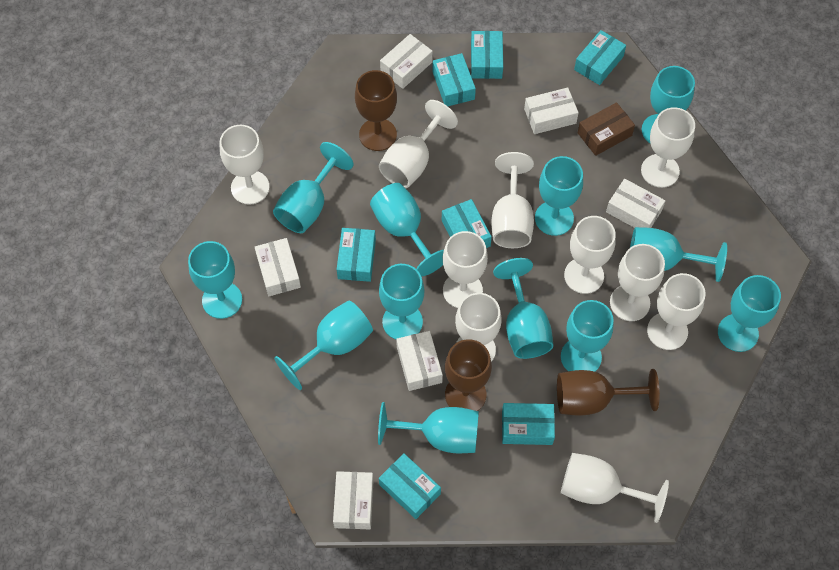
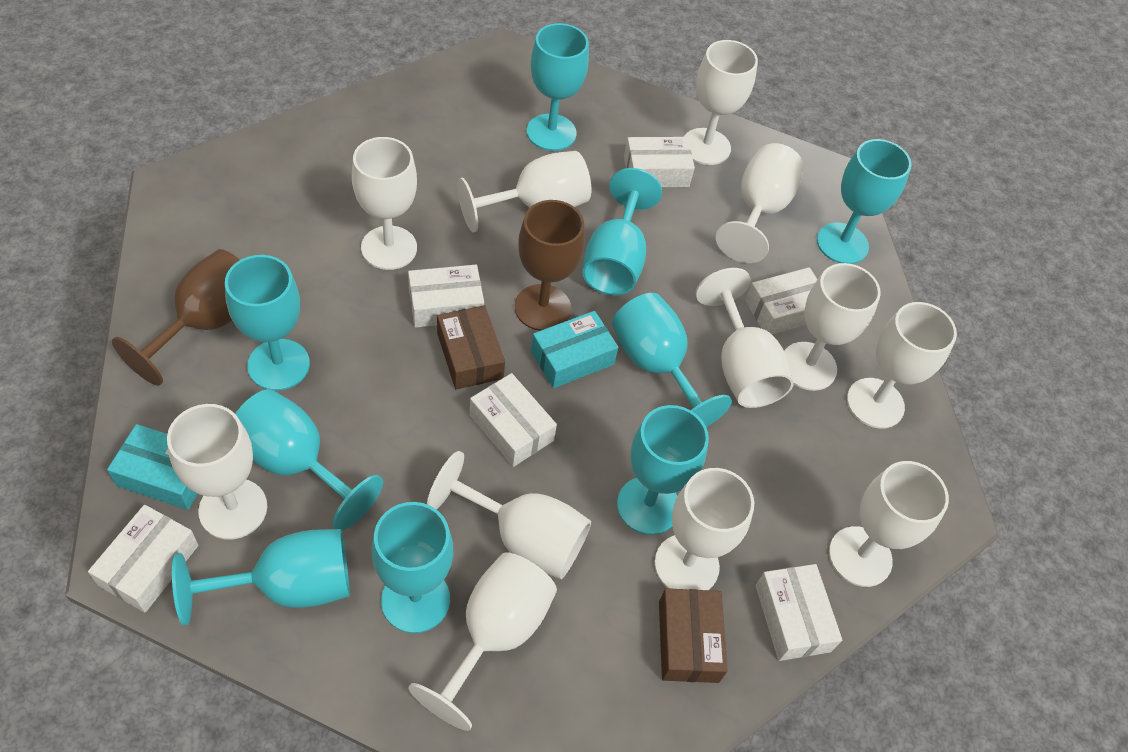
brown box: [578,102,635,156] = 1 -> [437,305,505,390] [659,588,728,683] = 2
brown goblet: [355,70,397,151] [445,339,492,411] [557,369,660,416] = 3 -> [112,249,240,386] [515,200,585,331] = 2
turquoise box: [337,228,376,282] [379,453,441,519] [432,53,476,106] [442,199,492,248] [471,31,503,79] [502,403,555,445] [574,30,626,85] = 7 -> [107,424,197,510] [531,311,619,388] = 2
turquoise goblet: [188,241,242,319] [273,142,353,233] [274,301,373,390] [370,183,444,277] [378,402,479,453] [379,264,424,339] [493,258,554,359] [535,156,583,236] [561,300,614,372] [630,227,727,282] [642,66,695,144] [718,275,781,352] = 12 -> [172,529,350,625] [225,255,310,391] [235,389,383,530] [372,502,453,633] [526,23,589,151] [582,168,662,295] [612,293,732,427] [617,405,709,535] [817,139,912,264] = 9
white goblet: [220,125,270,205] [379,100,458,188] [443,231,488,308] [455,293,501,362] [491,152,534,248] [561,453,669,523] [564,216,616,294] [610,244,665,321] [641,107,695,188] [647,273,706,350] = 10 -> [167,404,267,540] [352,137,417,270] [408,553,557,731] [427,451,591,579] [457,151,591,232] [655,468,754,590] [684,40,758,165] [696,268,794,408] [716,143,804,263] [784,263,881,391] [829,461,949,587] [847,302,957,429] = 12

